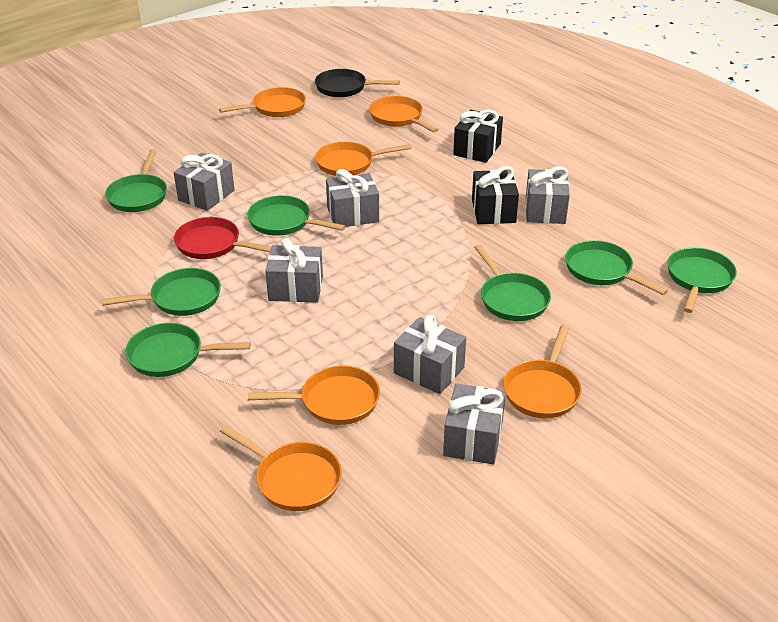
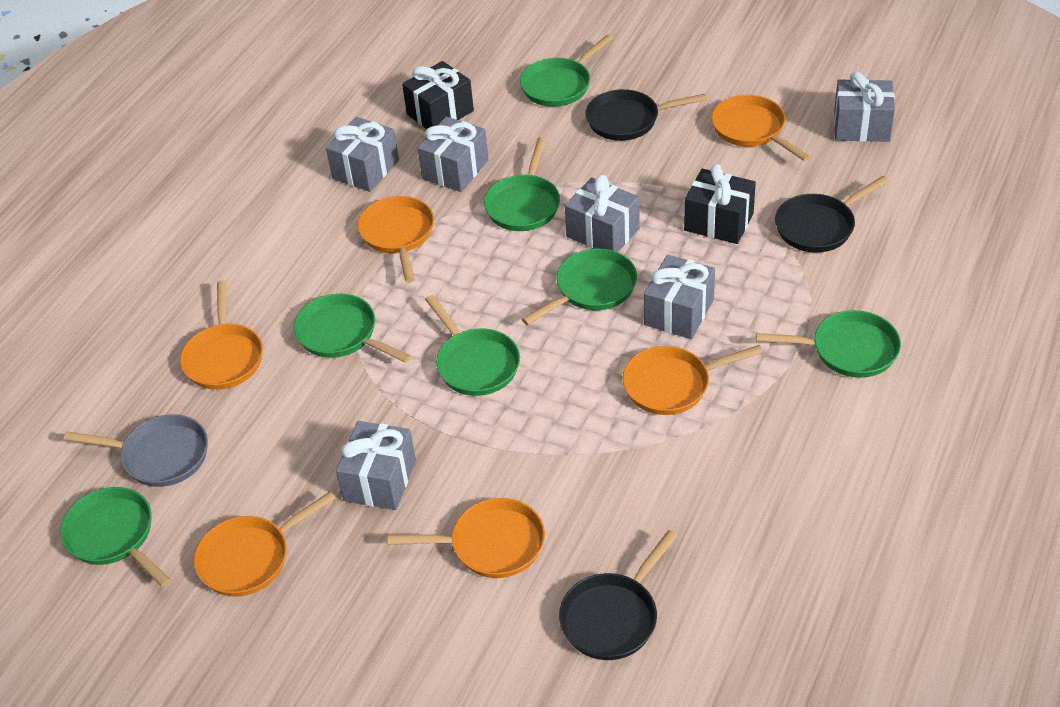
black pan: [315,69,400,97] = 1 -> [559,530,677,660] [585,89,707,141] [775,176,889,253] = 3
grey pan: none = 0 -> [64,414,208,487] = 1
red pan: [174,217,271,259] = 1 -> none = 0

